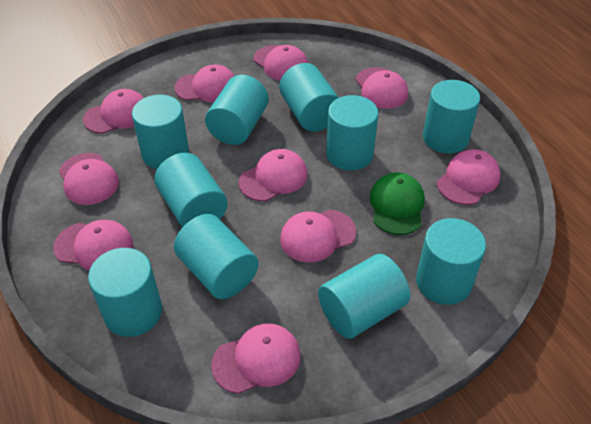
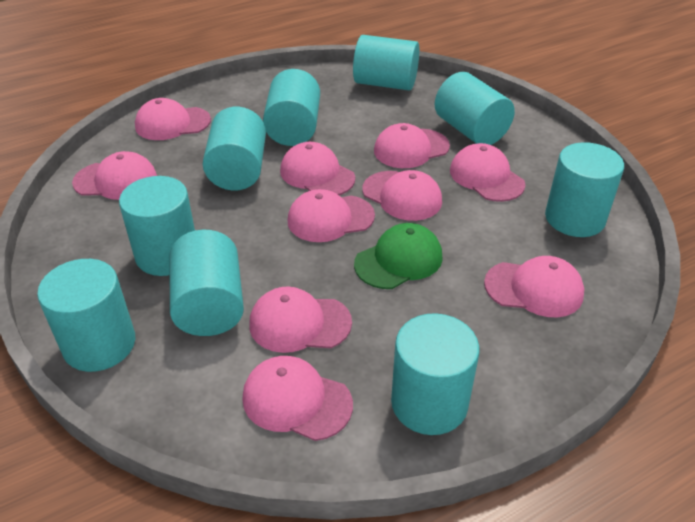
turquoise cylinder: [88,248,162,337] [132,95,189,169] [154,153,228,227] [174,214,259,299] [205,75,269,145] [279,63,339,132] [318,254,410,339] [326,95,378,171] [416,218,486,305] [423,80,480,154] = 10 -> [37,259,135,372] [119,176,195,276] [169,230,244,336] [203,107,266,190] [263,69,320,146] [353,35,419,90] [391,313,480,435] [435,72,515,145] [545,142,624,237] = 9

